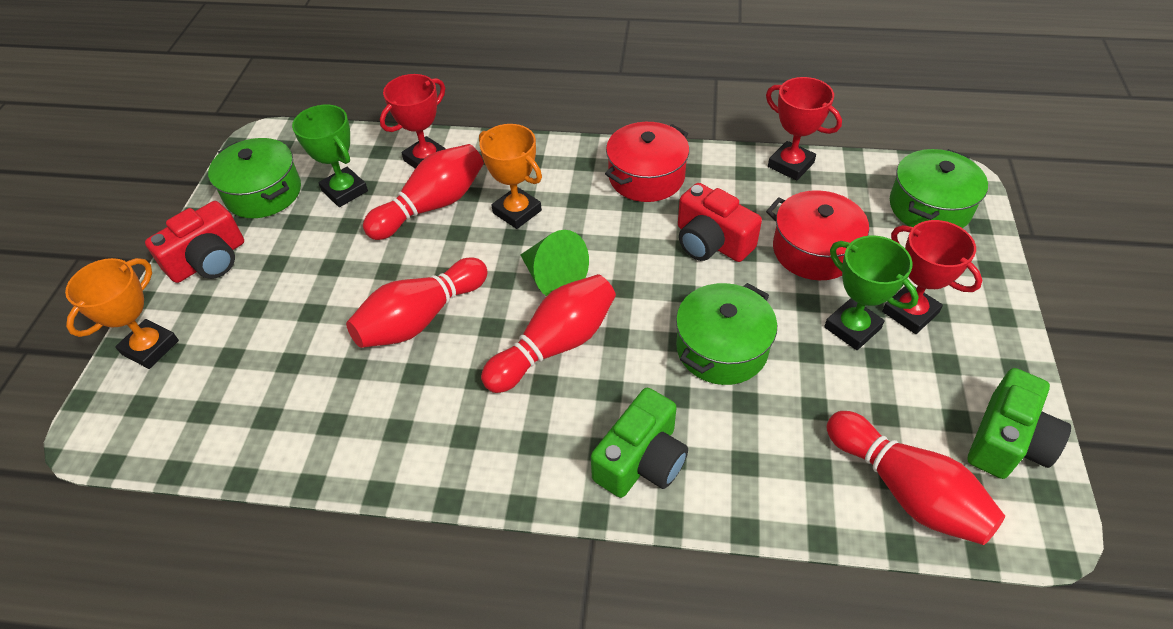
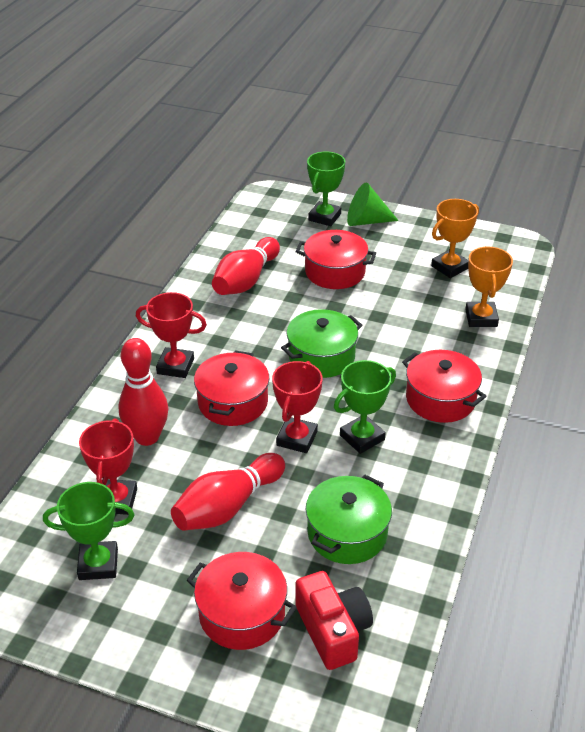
green camera: [591,388,688,498] [967,368,1071,479] = 2 -> none = 0
green pot: [208,138,301,218] [676,283,777,385] [890,149,988,228] = 3 -> [281,309,362,378] [306,475,392,564] = 2
green trophy: [292,105,368,207] [824,236,919,350] = 2 -> [43,482,134,580] [307,151,345,226] [334,360,396,454] = 3
red bowling pin: [346,257,487,348] [363,144,484,240] [481,274,616,393] [827,411,1005,545] = 4 -> [118,338,169,446] [171,453,285,531] [212,237,280,295] = 3
red camera: [145,201,244,283] [678,183,762,262] = 2 -> [295,571,373,670] = 1
red pot: [605,122,689,202] [766,190,869,280] = 2 -> [187,552,297,650] [194,351,270,426] [296,230,376,289] [402,350,486,423] = 4

